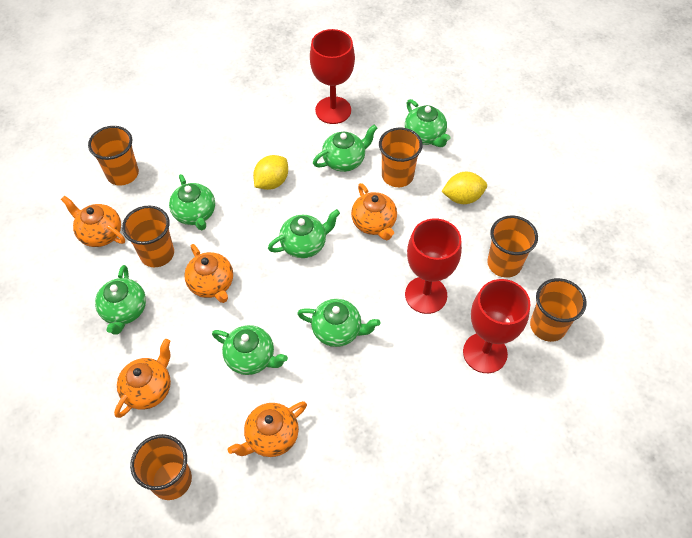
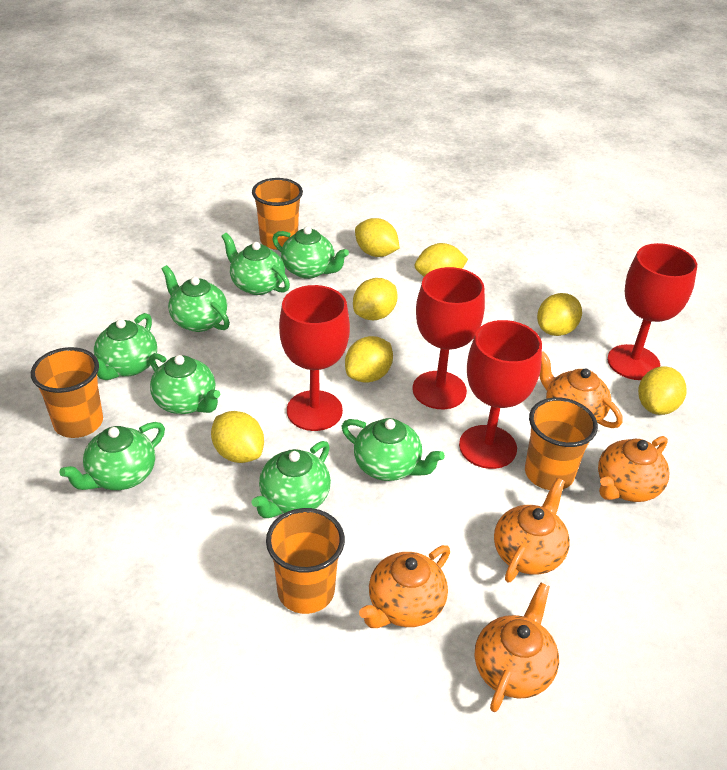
green teapot: [95,265,146,335] [169,174,215,230] [212,325,288,375] [268,209,340,258] [297,299,380,347] [313,125,377,172] [405,99,450,147] = 7 -> [59,422,165,490] [94,313,157,380] [149,353,220,414] [162,265,230,332] [221,233,290,295] [252,441,331,518] [272,226,349,279] [341,418,445,481] = 8
orange cup: [88,126,139,186] [122,206,174,267] [130,434,192,500] [379,127,423,187] [487,215,538,278] [530,278,587,342] = 6 -> [31,347,103,438] [252,178,303,250] [266,508,345,614] [525,397,598,490] = 4
red goblet: [310,29,355,124] [405,219,462,314] [463,279,530,373] = 3 -> [279,285,350,431] [412,267,485,409] [459,320,542,469] [607,243,697,380] = 4
yellow lemon: [253,155,288,190] [441,172,487,204] = 2 -> [211,411,264,463] [345,336,393,383] [353,278,398,320] [355,218,400,257] [415,243,468,277] [537,293,582,336] [638,366,686,415] = 7

